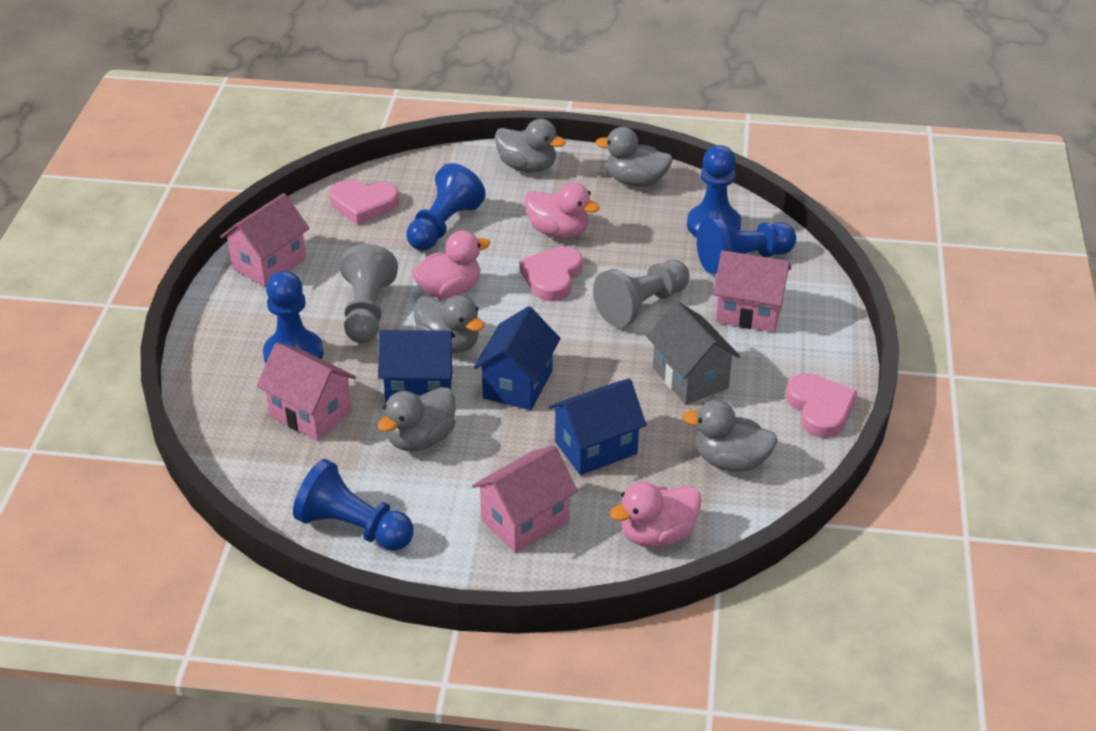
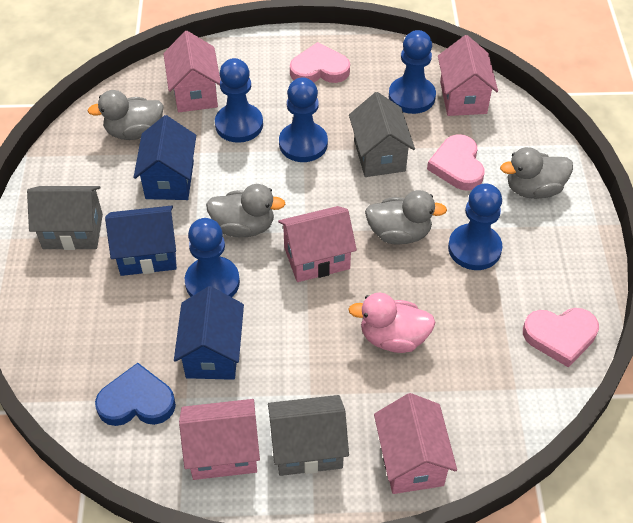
blue heart: none = 0 -> [95,363,176,426] = 1
grey duck: [377,387,456,452] [414,295,485,353] [495,119,566,173] [595,127,673,187] [682,400,778,472] = 5 -> [88,90,164,140] [206,184,285,237] [365,190,447,244] [500,147,573,199] = 4
grey house: [647,301,740,405] = 1 -> [27,186,103,250] [268,395,349,476] [349,92,415,177] = 3
grey pawn: [340,244,398,343] [593,260,690,327] = 2 -> none = 0
pink duck: [412,230,490,299] [524,182,600,238] [610,482,702,547] = 3 -> [348,293,436,353] = 1
pink house: [220,193,310,287] [256,343,356,441] [472,445,578,552] [713,250,791,332] = 4 -> [163,31,220,112] [179,399,260,480] [278,206,357,282] [374,393,457,494] [438,35,498,116] = 5

